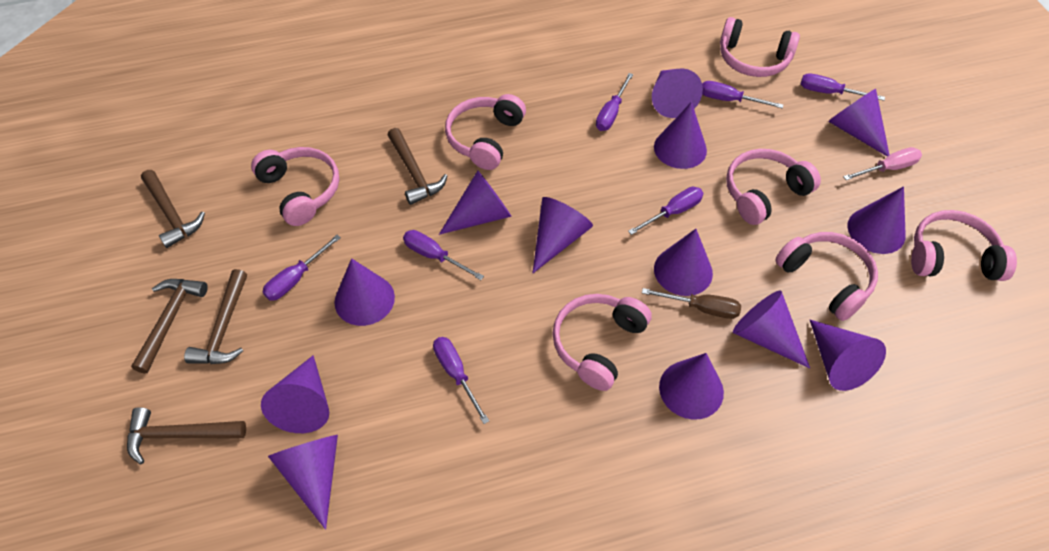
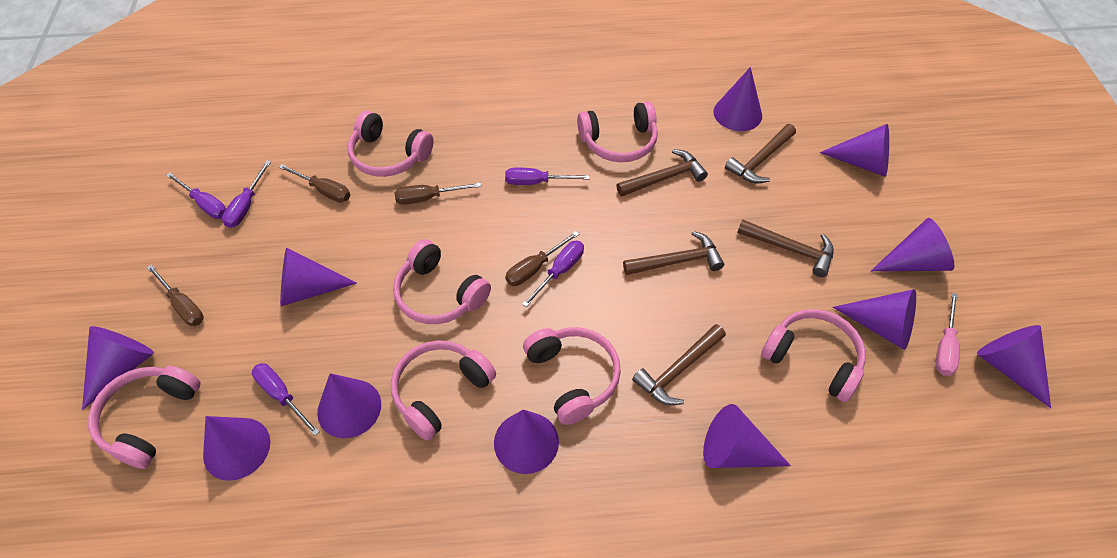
brown screwdriver: [642,288,741,319] = 1 -> [147,264,204,326] [279,164,350,202] [395,182,481,205] [505,231,580,286] = 4
purple cone: [261,355,329,433] [268,435,338,530] [335,258,395,326] [439,170,512,235] [533,197,593,273] [652,68,703,118] [654,102,707,169] [654,229,713,296] [659,353,724,420] [733,291,810,368] [810,320,886,391] [828,89,889,157] [847,186,906,254] = 13 -> [82,326,154,410] [203,416,270,481] [280,248,357,306] [317,373,381,438] [494,409,559,474] [703,404,791,468] [713,67,762,131] [820,124,889,177] [833,289,916,350] [871,218,954,271] [977,325,1051,408] = 11
purple screwdriver: [262,235,341,301] [403,230,484,280] [433,337,489,424] [596,73,633,131] [628,187,703,235] [702,81,783,108] [801,73,885,101] = 7 -> [166,172,226,219] [222,160,271,228] [252,363,320,436] [505,167,590,185] [522,241,584,307] = 5

